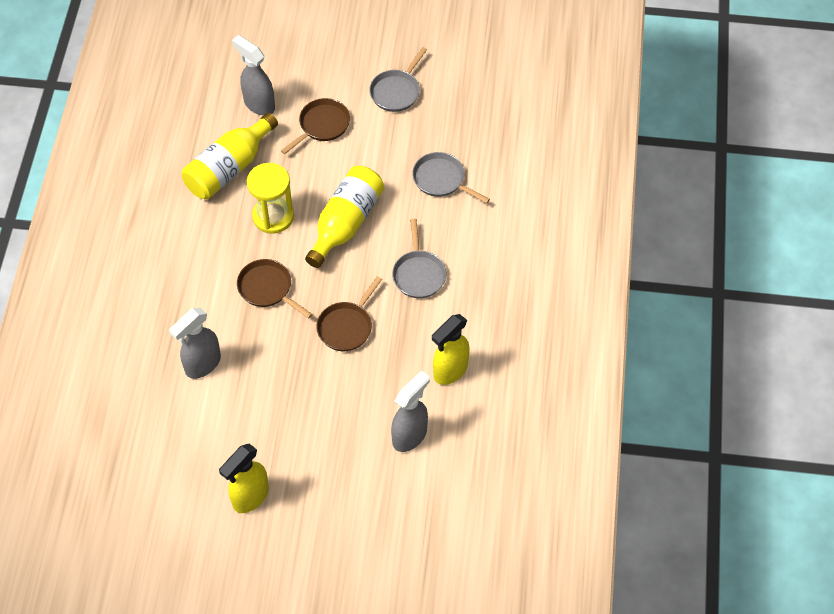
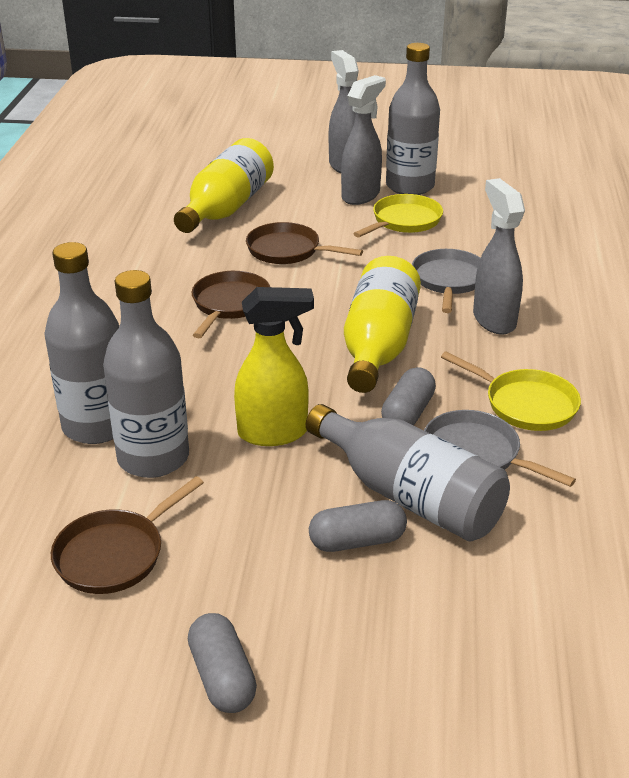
grey bottle: none = 0 -> [44,242,119,444] [103,270,189,478] [306,404,510,541] [386,43,440,195] = 4
grey capsule: none = 0 -> [188,613,257,713] [309,500,407,552] [381,367,436,425] = 3
grey pan: [369,47,427,112] [392,219,446,298] [412,152,490,203] = 3 -> [412,249,481,313] [424,410,576,487] = 2
yellow hourglass: [247,163,294,234] = 1 -> none = 0
yellow pan: none = 0 -> [353,194,443,238] [441,351,581,431] = 2
yellow spray bottle: [219,443,269,513] [432,314,470,385] = 2 -> [234,287,314,446] = 1

